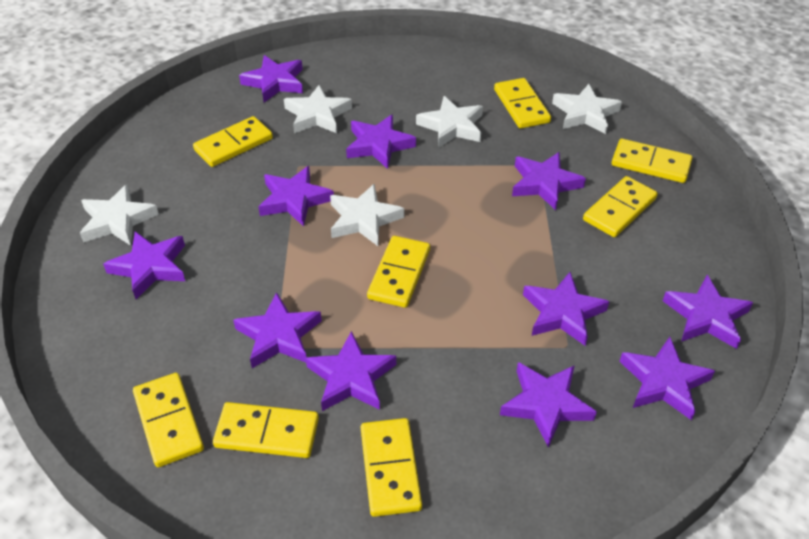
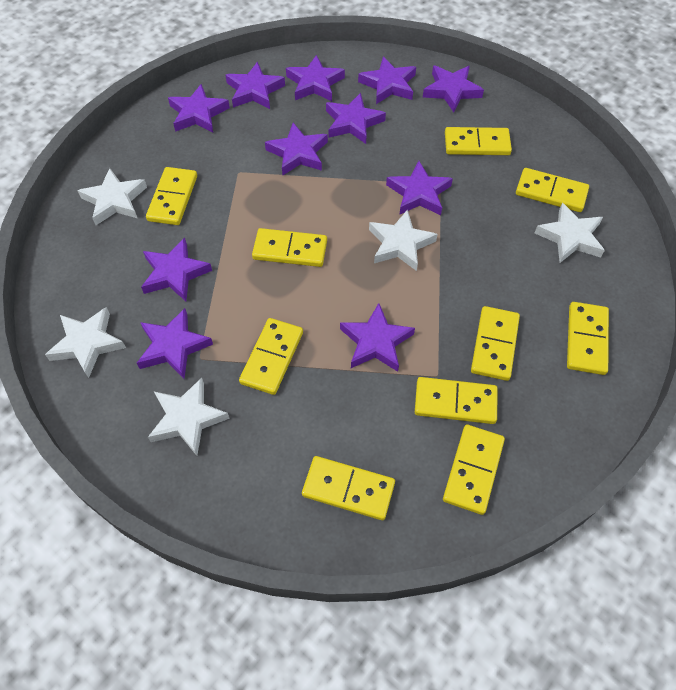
yellow domino: [133,373,204,467] [193,116,273,167] [213,402,319,458] [361,418,422,517] [367,236,430,308] [494,78,551,128] [583,176,658,237] [612,139,692,183] = 8 -> [146,167,197,225] [239,318,303,395] [252,228,327,267] [302,456,395,520] [415,377,498,424] [443,425,505,515] [445,127,512,155] [471,306,520,381] [516,168,589,212] [567,302,609,375] = 10

